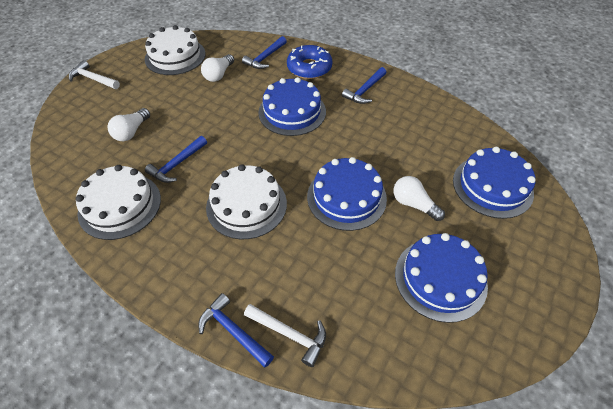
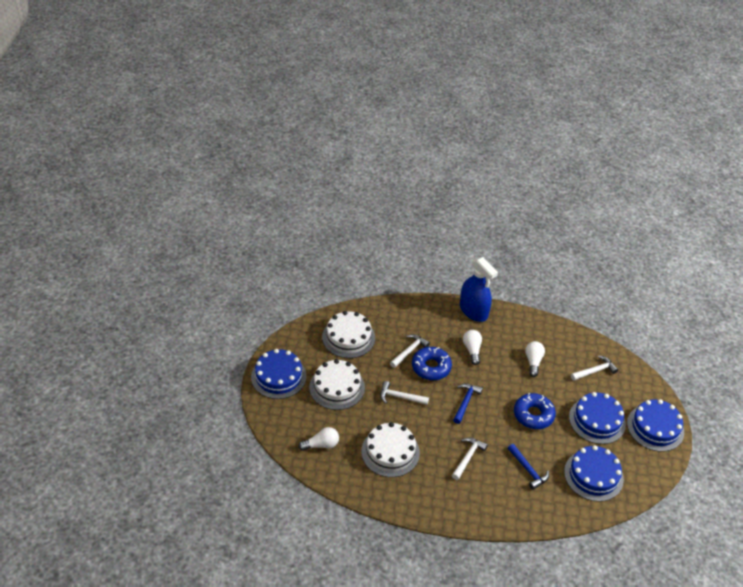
blue donut: [287,45,332,79] = 1 -> [412,347,452,380] [514,393,556,429] = 2
blue hammer: [145,136,207,183] [198,293,274,368] [242,36,287,69] [342,67,387,104] = 4 -> [453,383,483,424] [508,444,549,490] = 2
blue spray bottle: none = 0 -> [460,257,498,322] = 1
white hammer: [69,60,120,89] [244,304,326,367] = 2 -> [380,381,429,405] [390,334,430,368] [452,437,488,480] [571,355,618,381] = 4

